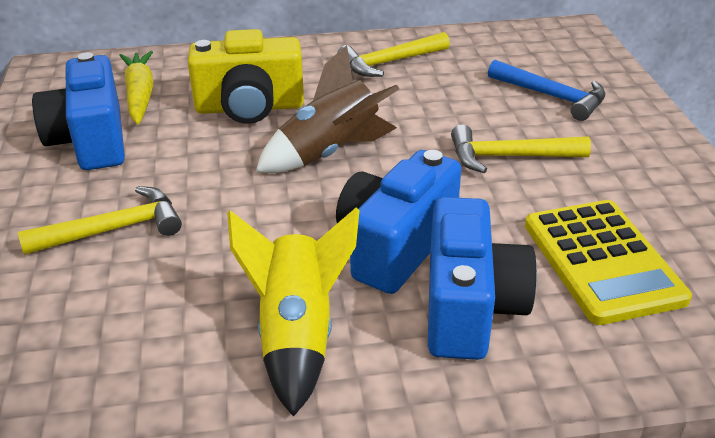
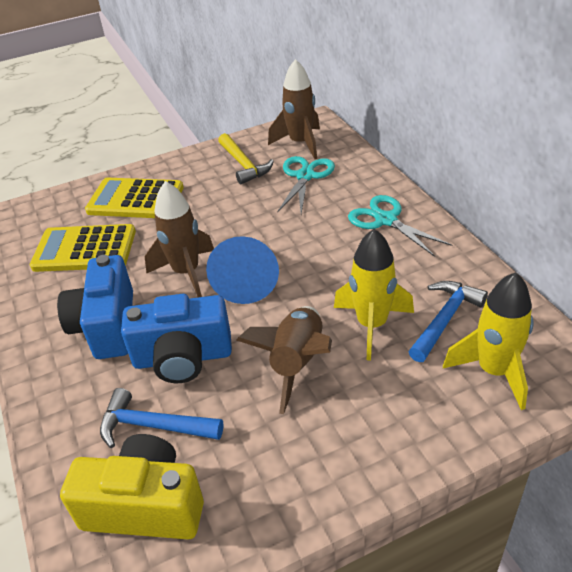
blue camera: [32,52,125,170] [336,150,461,294] [428,197,537,360] = 3 -> [57,255,133,359] [121,294,232,383] = 2
blue cone: none = 0 -> [206,236,279,304] = 1
blue hammer: [488,60,605,121] = 1 -> [100,388,223,448] [409,281,488,362] = 2
brown rocket: [256,45,399,173] = 1 -> [145,181,214,297] [236,306,332,414] [268,59,320,159] = 3
turquoise scissors: none = 0 -> [277,156,335,214] [348,195,452,257] = 2
yellow calculator: [525,200,692,325] = 1 -> [30,224,136,272] [85,178,184,218] = 2
yellow carrot: [119,51,153,124] = 1 -> none = 0
yellow hammer: [18,186,182,255] [337,32,450,77] [451,125,591,173] = 3 -> [218,133,274,184] = 1
yellow rocket: [227,207,360,417] = 1 -> [334,229,414,361] [443,272,533,410] = 2

